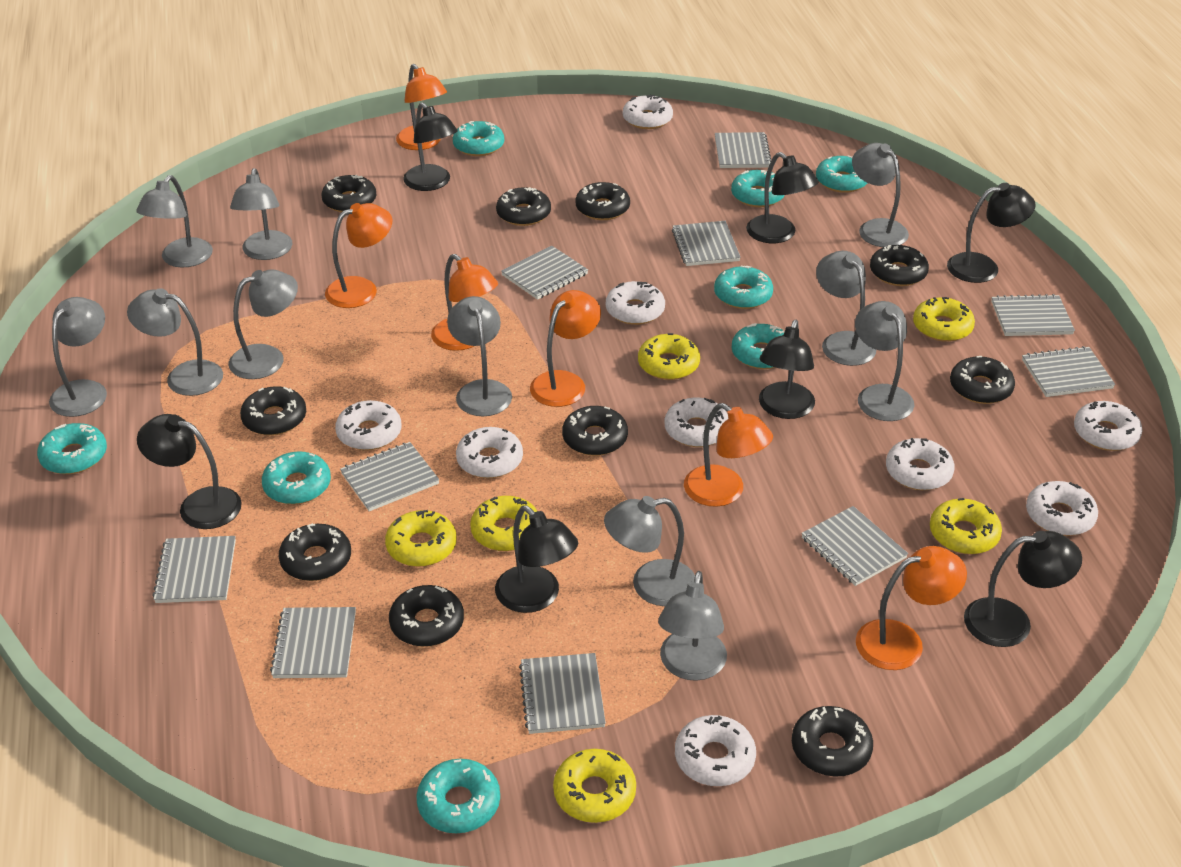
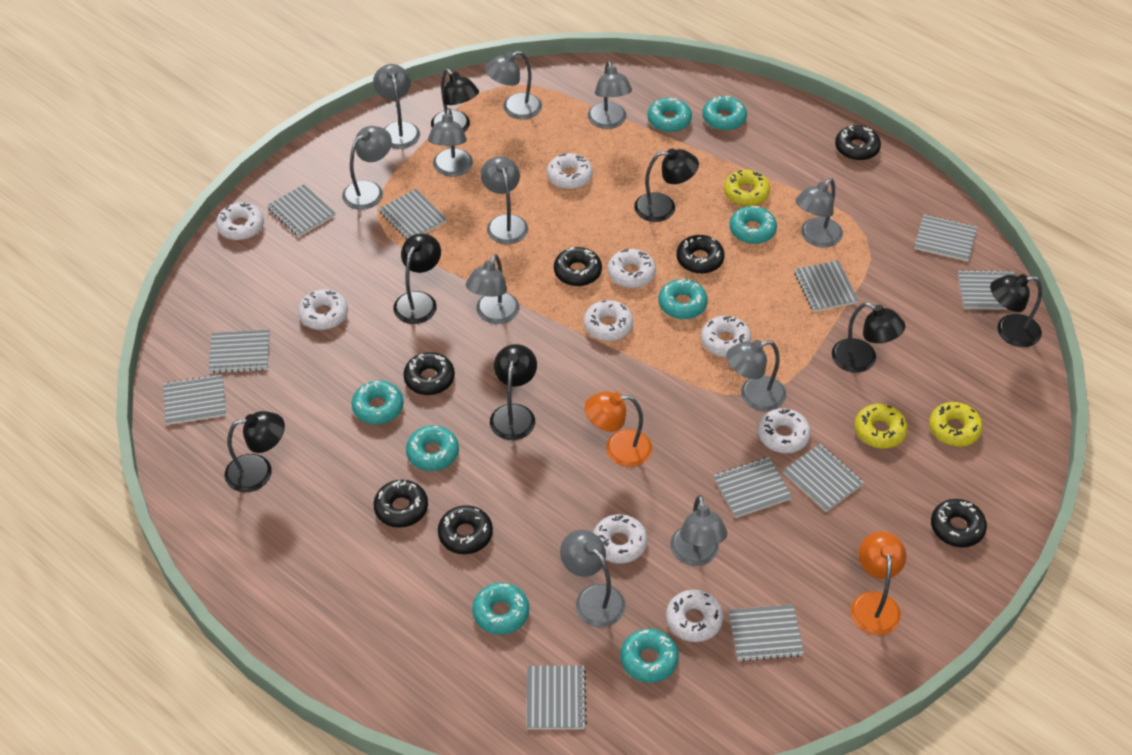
black donut: [240,386,306,436] [279,523,351,581] [321,175,376,212] [389,585,464,647] [496,187,551,226] [562,406,628,456] [575,182,630,220] [792,706,873,777] [870,245,929,286] [950,356,1015,404] = 10 -> [374,480,428,528] [403,352,455,395] [438,505,493,554] [554,247,602,286] [676,235,725,274] [835,125,881,161] [931,499,987,547] = 7
grey notebook: [152,536,236,603] [270,607,356,678] [340,442,439,511] [501,246,588,300] [519,653,606,734] [672,221,741,266] [715,132,771,168] [801,506,908,586] [991,294,1075,336] [1022,346,1115,397] = 10 -> [163,374,226,425] [208,330,270,374] [267,184,335,237] [379,189,447,240] [526,666,587,729] [714,457,792,518] [729,604,804,662] [783,444,864,512] [794,260,859,312] [914,215,977,261] [958,270,1015,309] = 11
orange lamp: [325,203,392,308] [396,64,447,150] [431,254,498,351] [530,290,601,407] [684,403,773,507] [856,546,967,670] = 6 -> [585,391,652,467] [851,531,907,635] = 2
yellow donut: [385,510,456,567] [470,496,537,551] [553,749,636,823] [638,333,700,380] [913,297,975,342] [930,498,1002,554] = 6 -> [724,170,770,206] [855,404,908,449] [929,402,983,447] = 3

